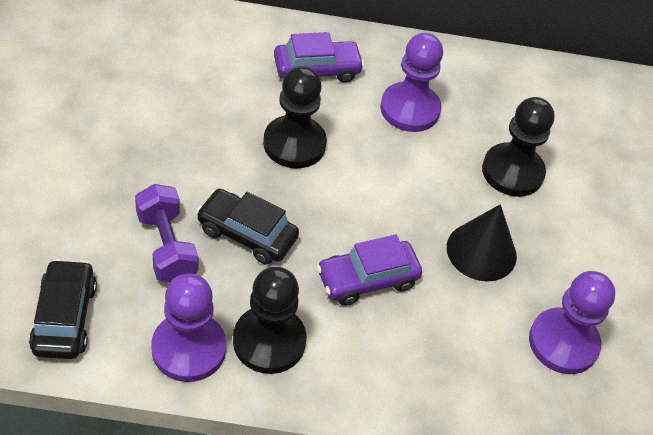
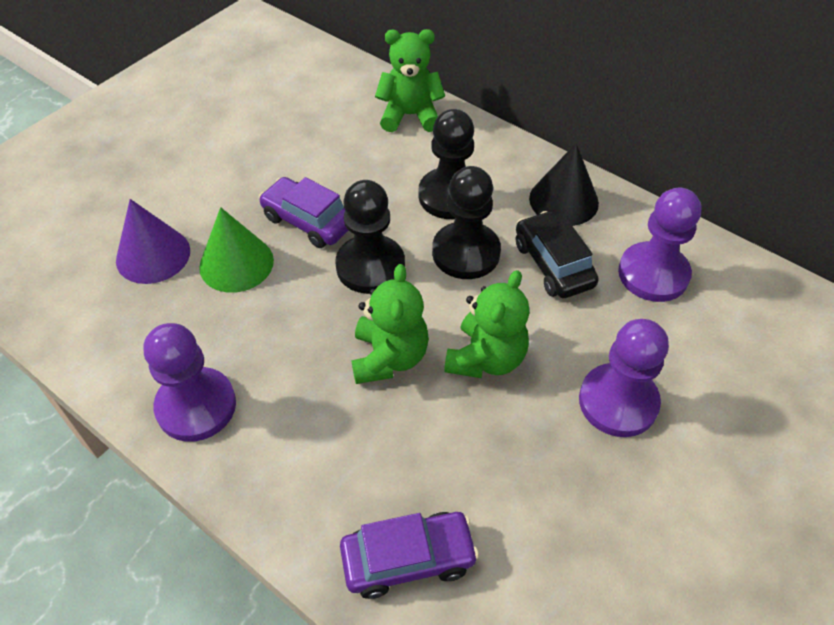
black car: [29,259,97,359] [196,189,299,264] = 2 -> [516,211,599,298] = 1
green cone: none = 0 -> [199,207,274,293] = 1
green teddy bear: none = 0 -> [352,264,429,384] [375,29,445,132] [444,270,529,378] = 3
purple cone: none = 0 -> [116,199,190,284] = 1
purple dumbbell: [135,184,199,282] = 1 -> none = 0

